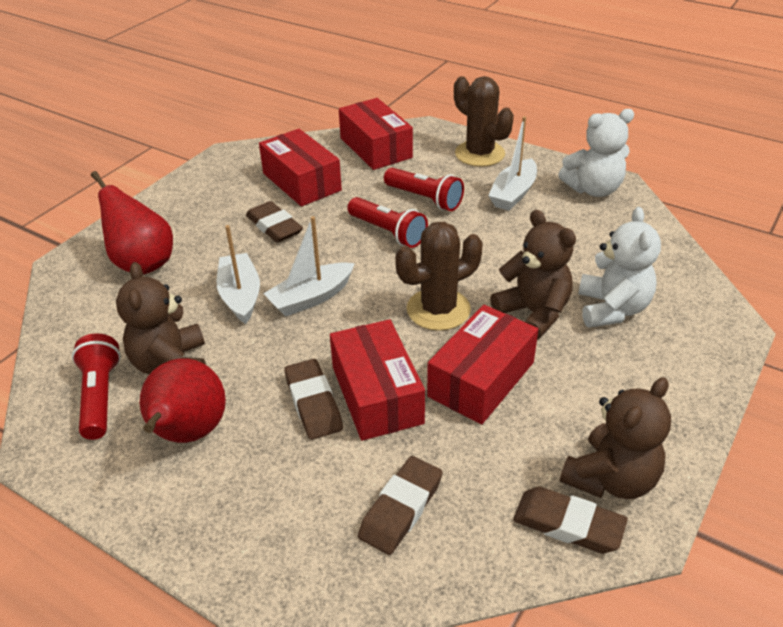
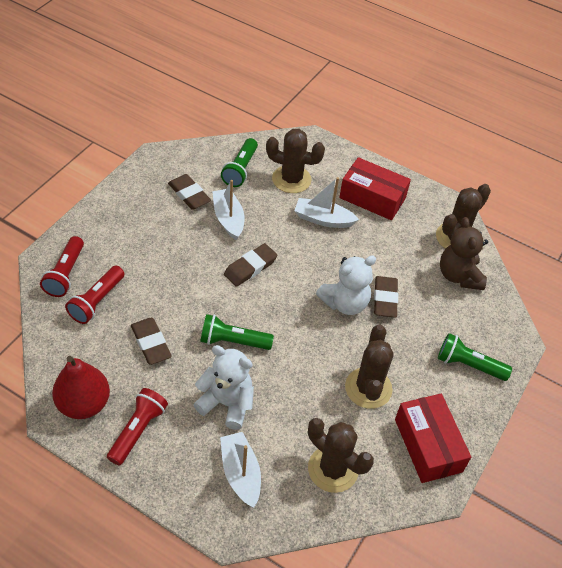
brown cactus: [395,222,483,331] [454,76,514,167] = 2 -> [266,129,325,193] [308,418,374,493] [345,325,394,409] [436,184,491,249] = 4
brown teddy bear: [116,262,206,374] [490,210,576,340] [560,377,671,499] = 3 -> [440,217,488,290] = 1
green flashlight: none = 0 -> [200,314,274,350] [221,138,258,187] [438,333,512,381] = 3
red box: [259,129,342,206] [330,319,425,441] [339,98,413,170] [427,305,538,424] = 4 -> [339,157,411,220] [395,394,471,483] = 2
red pear: [91,171,173,275] [140,358,226,443] = 2 -> [52,356,110,419] = 1

